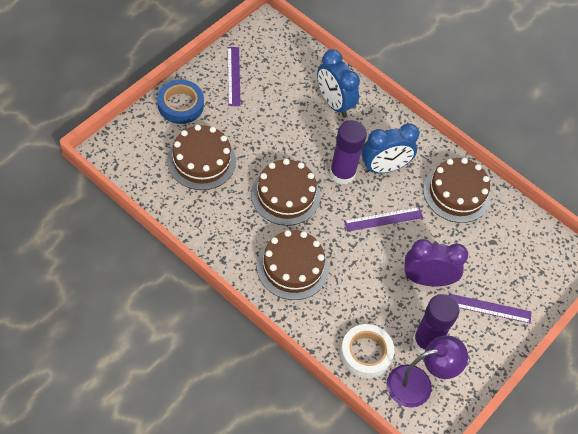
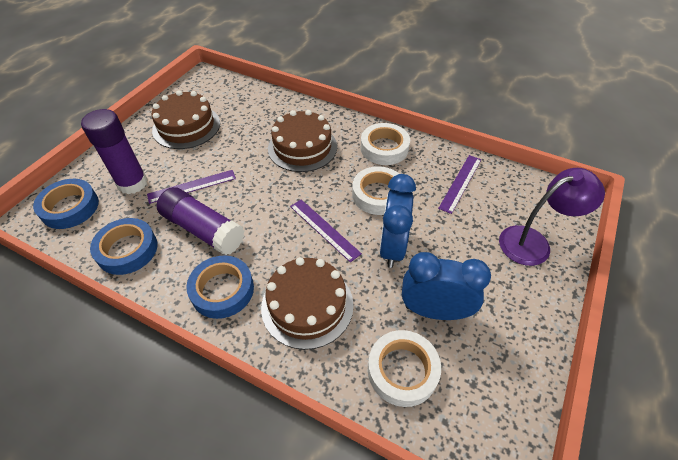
blue tape: [157,80,204,124] = 1 -> [33,179,99,229] [90,218,158,275] [186,255,254,319] = 3
brown cake: [167,125,236,190] [251,159,320,226] [257,230,329,300] [423,158,491,223] = 4 -> [151,90,220,149] [261,257,354,350] [268,110,337,172] = 3
purple clock: [404,239,468,287] = 1 -> none = 0
white tape: [340,324,394,378] = 1 -> [352,166,399,215] [361,123,410,165] [368,330,441,407] = 3

